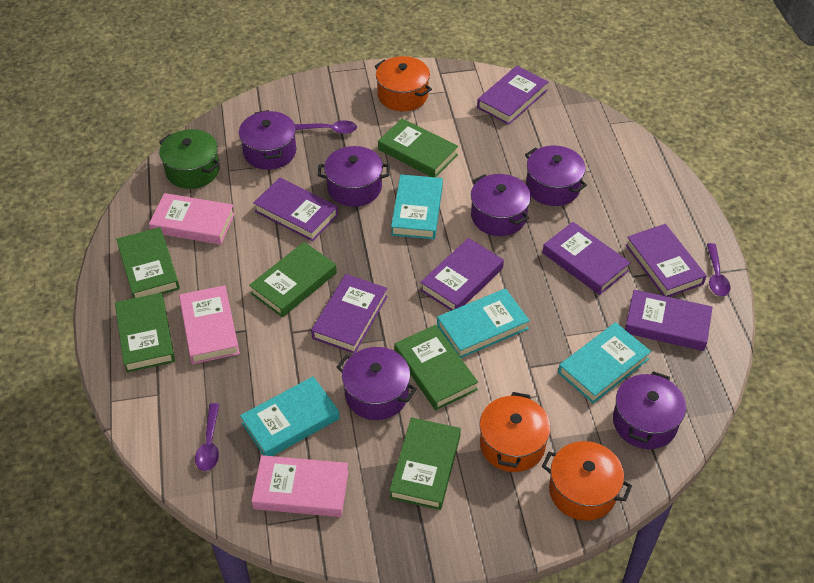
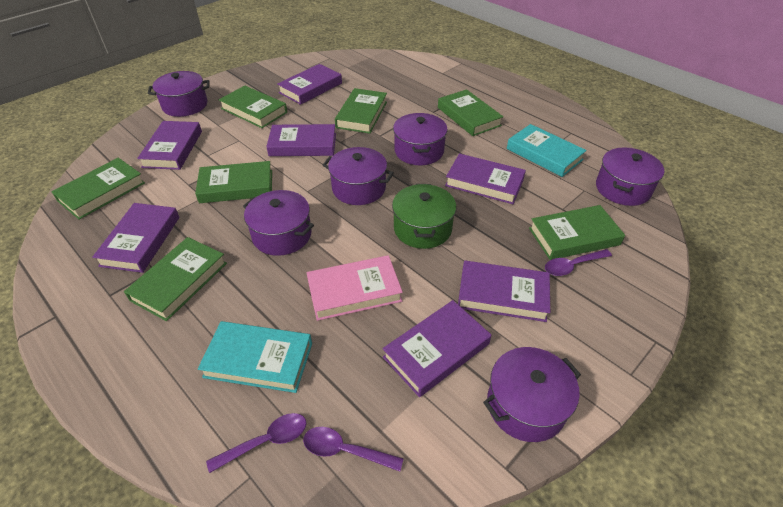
green book: [115,293,175,373] [116,227,180,298] [249,242,337,317] [378,118,458,177] [389,417,461,510] [394,325,478,410] = 6 -> [51,158,145,220] [124,237,227,321] [195,161,272,203] [219,85,287,128] [335,88,387,134] [438,89,503,136] [529,205,625,260] = 7
orange pot: [374,56,432,112] [479,392,551,472] [542,441,632,521] = 3 -> none = 0
pink book: [149,193,235,245] [179,285,240,364] [251,455,349,517] = 3 -> [307,255,403,321] = 1
turquoise book: [240,376,340,456] [391,174,443,239] [437,288,530,358] [558,322,651,403] = 4 -> [198,321,312,393] [507,124,587,177] = 2

